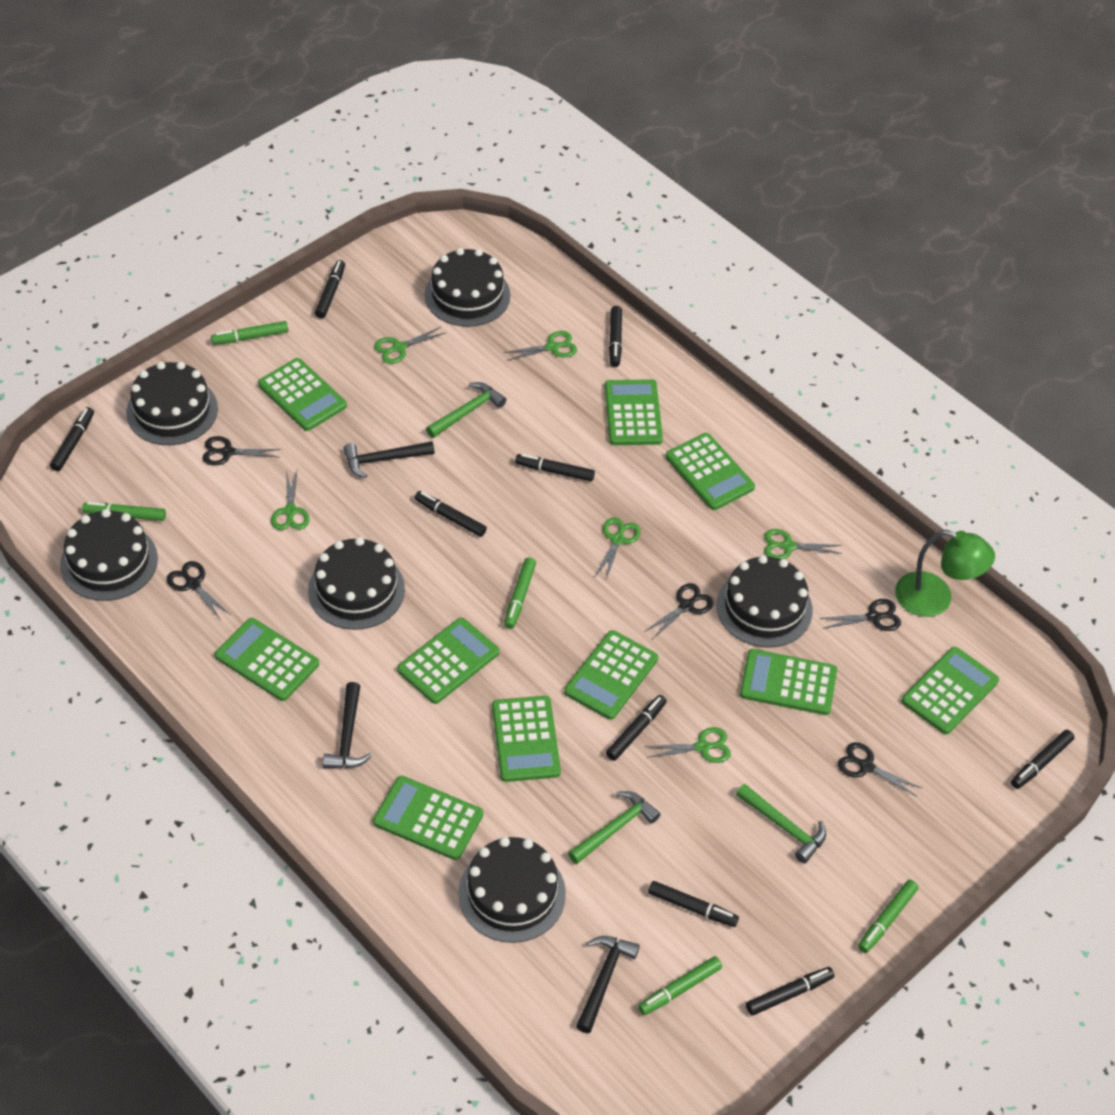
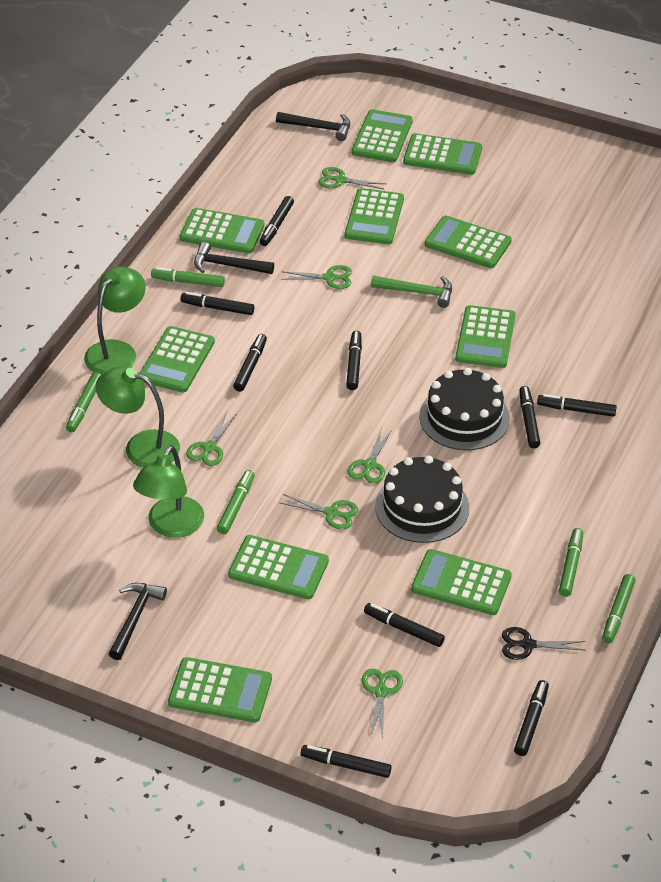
black cake: [60,509,158,601] [126,362,218,445] [308,537,405,630] [425,248,510,327] [459,837,566,943] [717,555,813,648] = 6 -> [375,455,469,543] [419,368,510,450] = 2
black scissors: [167,561,231,620] [202,436,281,466] [644,583,713,639] [819,599,901,631] [838,742,922,797] = 5 -> [502,627,586,660] = 1
green hammer: [426,382,506,438] [568,791,661,864] [736,784,826,863] = 3 -> [371,275,452,308] = 1
green lamp: [895,530,995,617] = 1 -> [84,266,146,374] [96,366,180,468] [133,445,204,538] = 3

